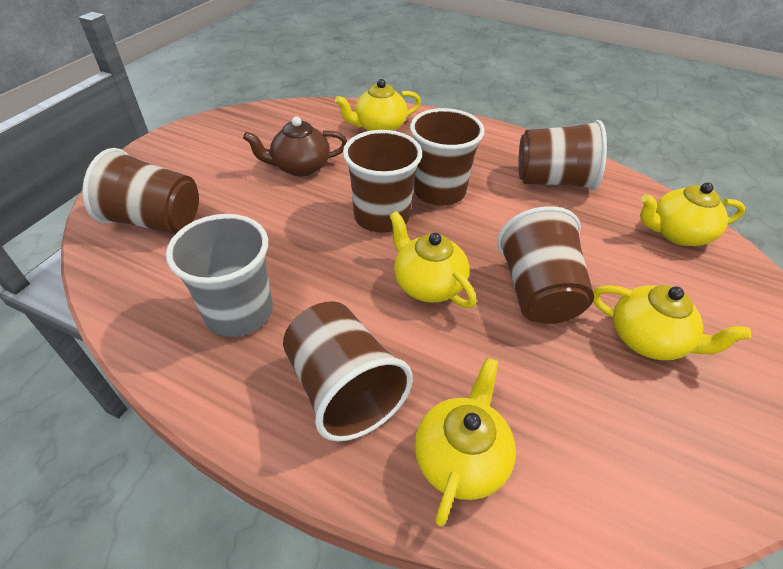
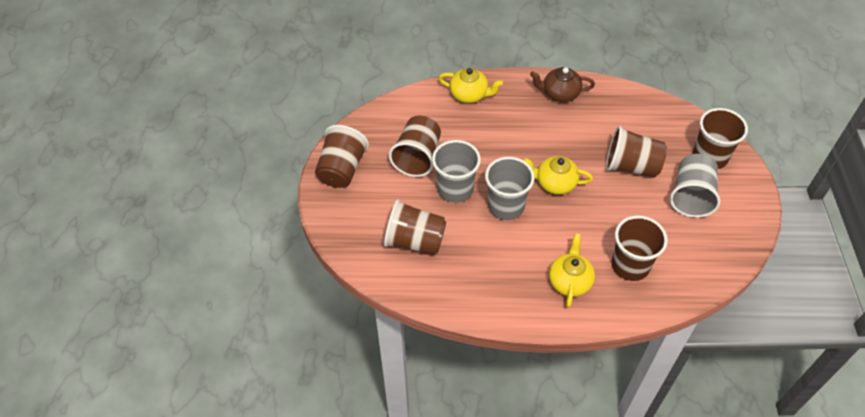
grey cup: [166,214,273,337] = 1 -> [432,140,481,203] [485,157,535,220] [670,154,720,218] = 3
yellow teapot: [335,79,421,131] [389,211,477,308] [415,358,516,526] [593,285,751,360] [640,182,746,246] = 5 -> [439,68,503,103] [523,156,593,195] [549,233,595,307] = 3

